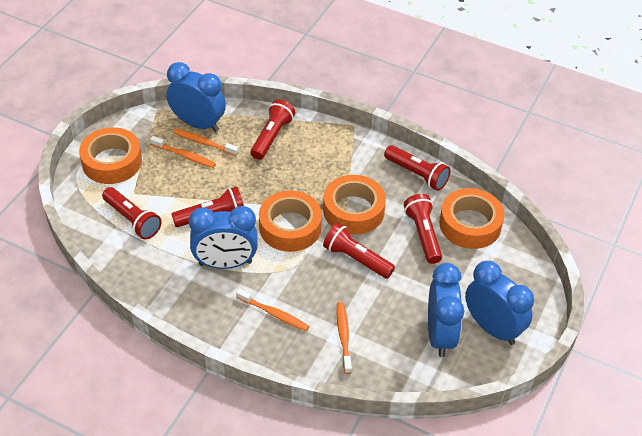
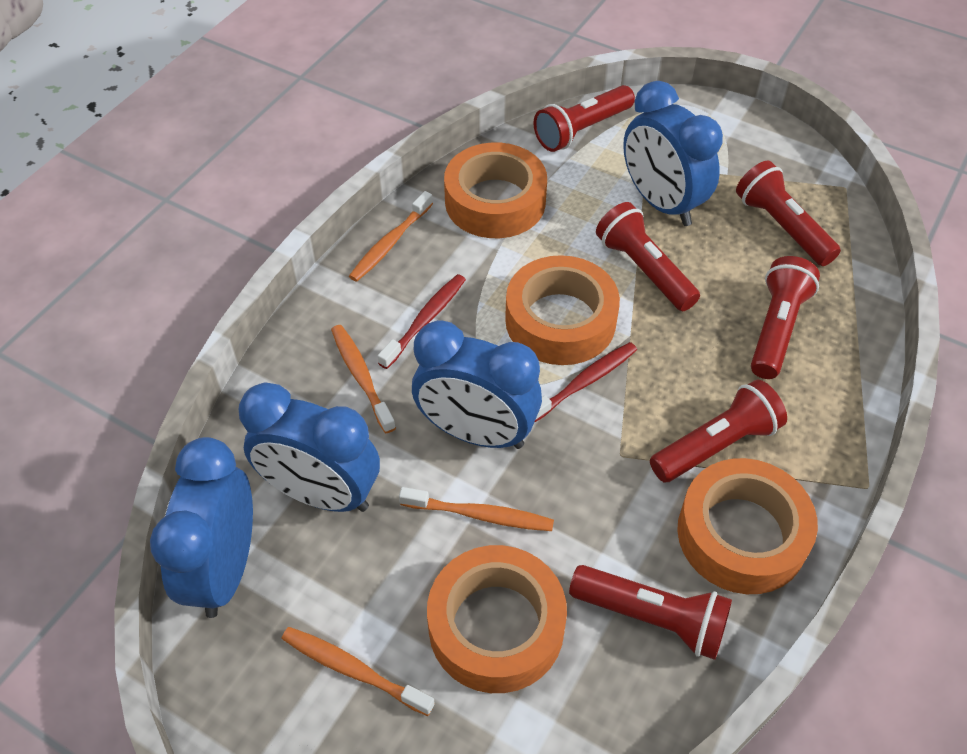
red toothbrush: none = 0 -> [378,274,466,369] [534,342,637,423] = 2

